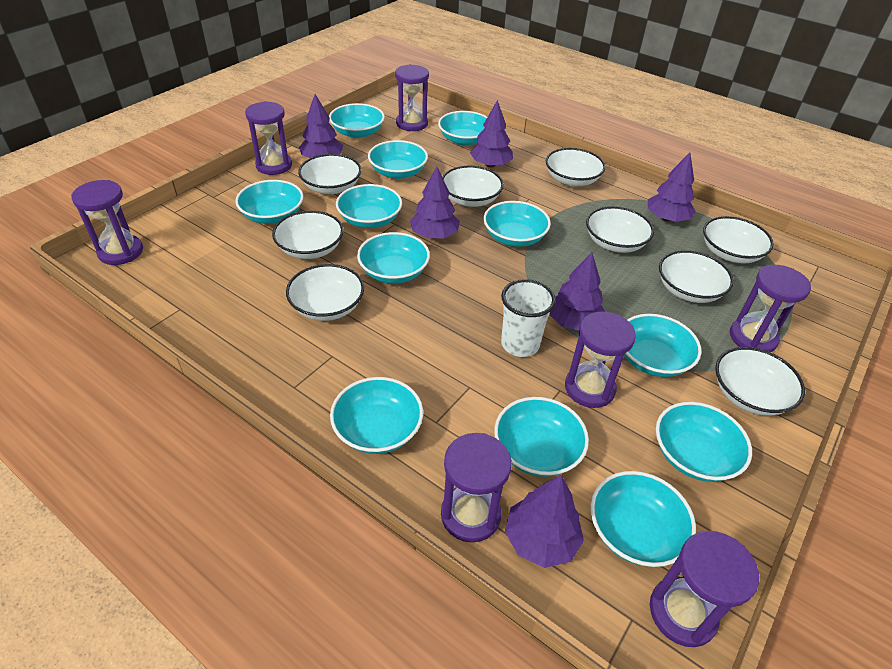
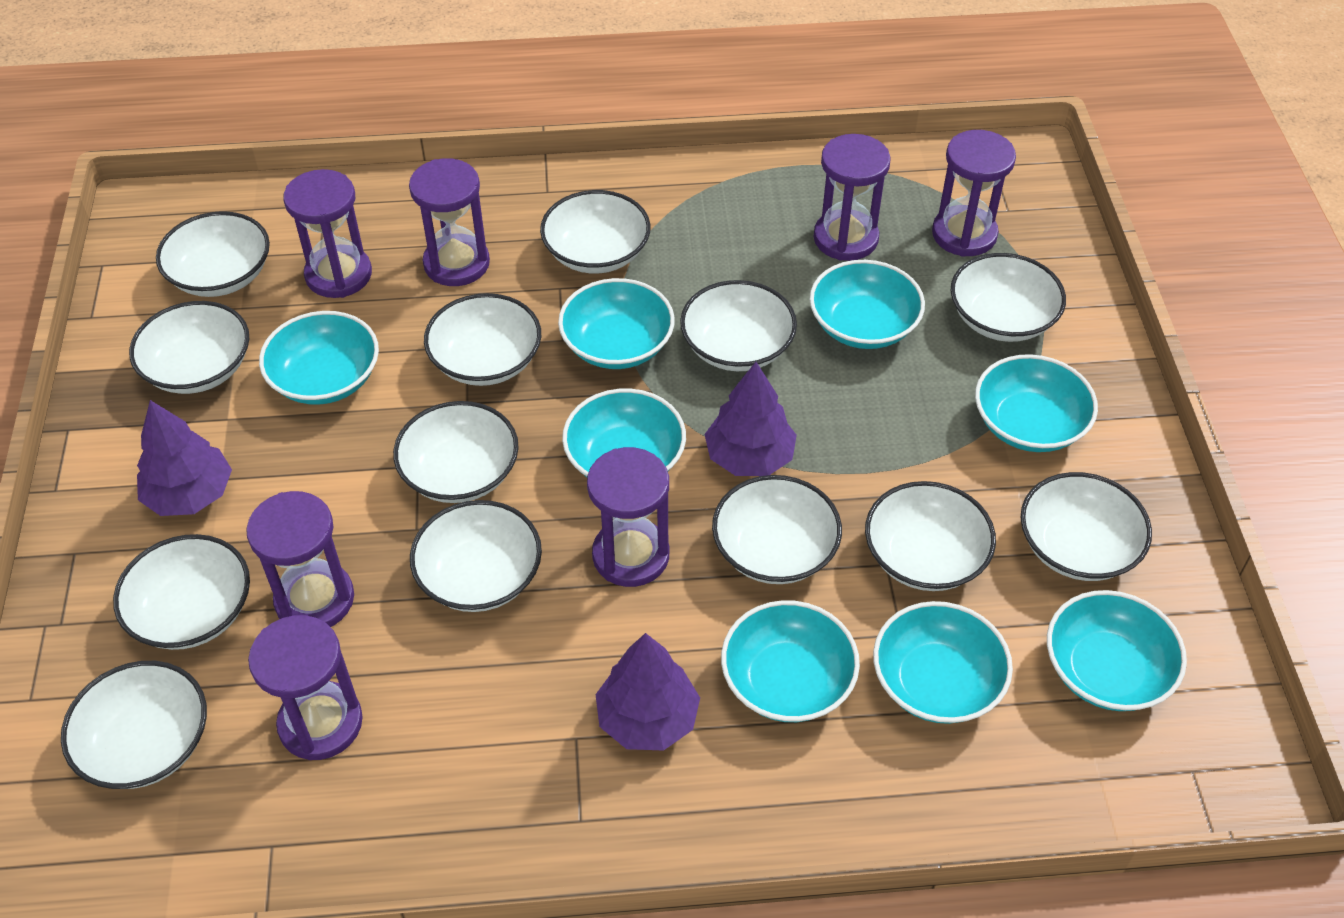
purple tree: [299,94,343,158] [410,166,460,239] [470,100,513,168] [505,475,584,568] [549,252,605,330] [648,152,696,222] = 6 -> [137,400,232,516] [595,633,700,751] [705,362,797,476] = 3
turquoise bowl: [235,180,303,224] [329,103,385,138] [330,377,423,454] [336,184,402,228] [357,232,430,284] [368,140,428,179] [438,111,487,146] [483,201,551,247] [494,397,589,477] [591,471,696,567] [624,314,701,377] [656,402,752,482] = 12 -> [259,311,379,405] [558,278,675,369] [562,389,686,477] [721,600,860,722] [810,260,925,349] [873,601,1013,724] [975,354,1098,452] [1047,590,1187,711] = 8
white bowl: [272,211,344,259] [286,264,364,321] [298,154,361,194] [442,166,504,207] [546,148,605,187] [586,206,654,253] [659,250,734,303] [703,216,774,263] [715,347,805,416] = 9 -> [61,661,207,789] [113,534,250,650] [129,301,249,394] [156,211,270,297] [393,401,519,503] [410,500,542,612] [424,293,541,386] [540,190,651,274] [680,280,797,371] [712,475,842,584] [865,481,996,591] [951,253,1066,342] [1020,472,1152,581] = 13
white cup: [501,279,556,357] = 1 -> none = 0

